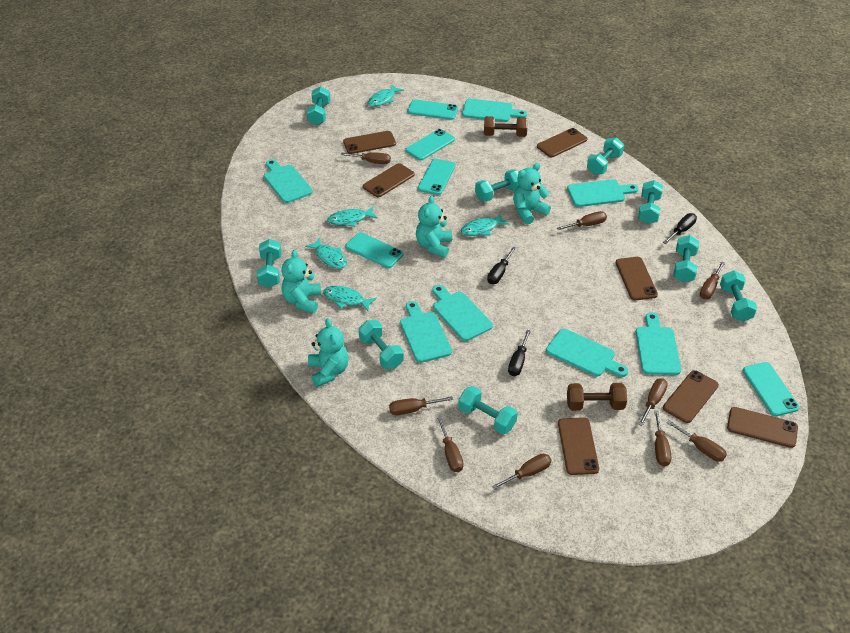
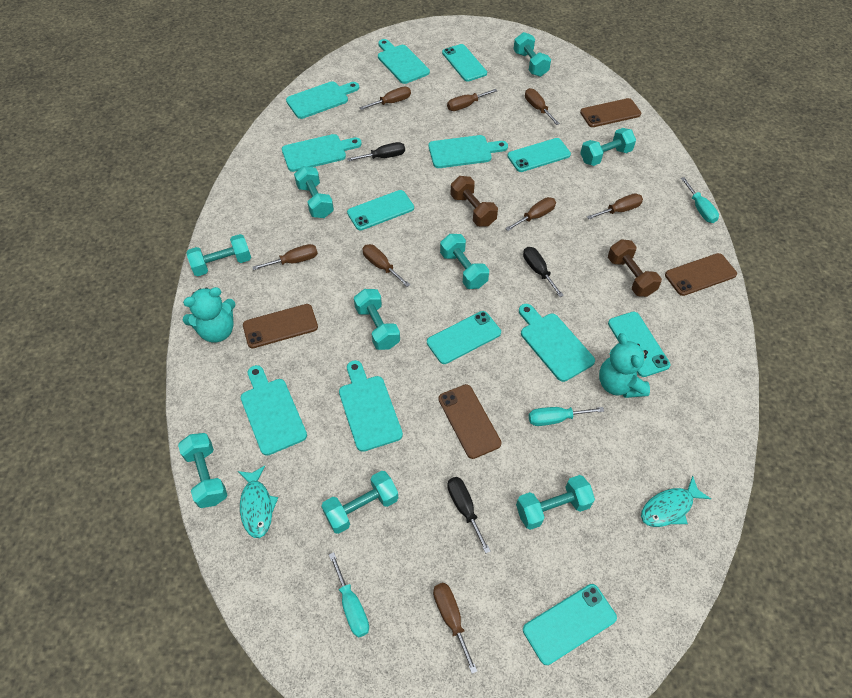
brown phone: [343,131,396,154] [363,163,414,197] [537,128,587,157] [558,417,599,475] [616,257,658,300] [663,370,719,423] [727,407,798,448] = 7 -> [243,304,318,348] [438,384,502,459] [580,98,641,127] [665,253,737,296] = 4
brown screwdriver: [341,152,391,164] [389,396,453,415] [437,417,463,472] [492,454,552,490] [557,211,607,230] [638,378,668,426] [654,410,671,467] [666,420,727,462] [700,261,725,299] = 9 -> [252,244,318,270] [359,86,411,110] [362,244,410,287] [433,583,477,674] [447,89,498,111] [505,197,556,231] [525,88,560,125] [587,194,643,219] = 8
turquoise fish: [305,237,347,269] [323,286,377,312] [327,207,378,227] [368,84,404,107] [461,214,509,236] = 5 -> [238,466,278,538] [641,476,711,527] = 2
turquoise phone: [346,232,403,268] [405,129,455,160] [408,99,458,120] [418,159,456,195] [743,362,799,416] = 5 -> [347,190,414,230] [427,311,501,364] [442,44,487,82] [507,138,571,172] [523,584,617,665] [608,312,671,377] = 6
turquoise screwdriver: none = 0 -> [329,552,369,638] [529,407,604,426] [681,177,719,223] = 3
turquoise teddy bear: [281,250,321,313] [308,318,349,387] [416,196,452,258] [513,163,551,225] = 4 -> [183,287,235,343] [599,333,650,398] = 2

